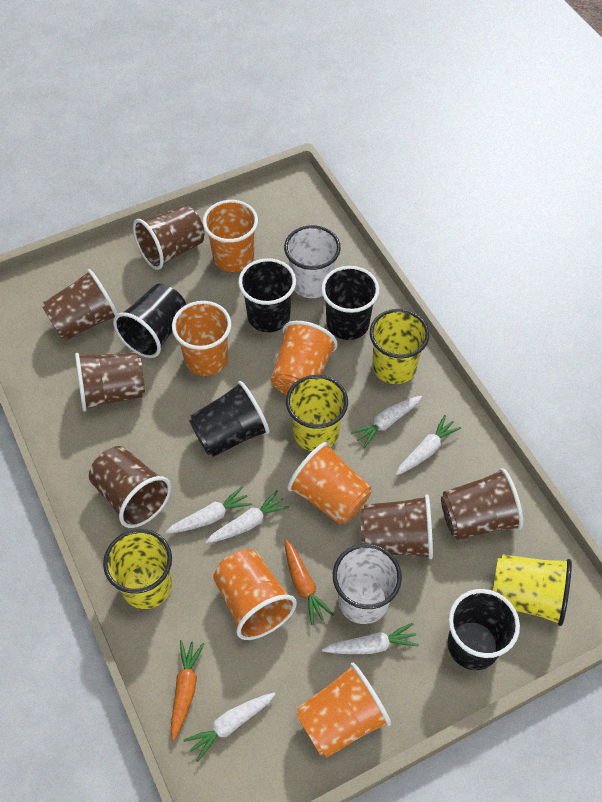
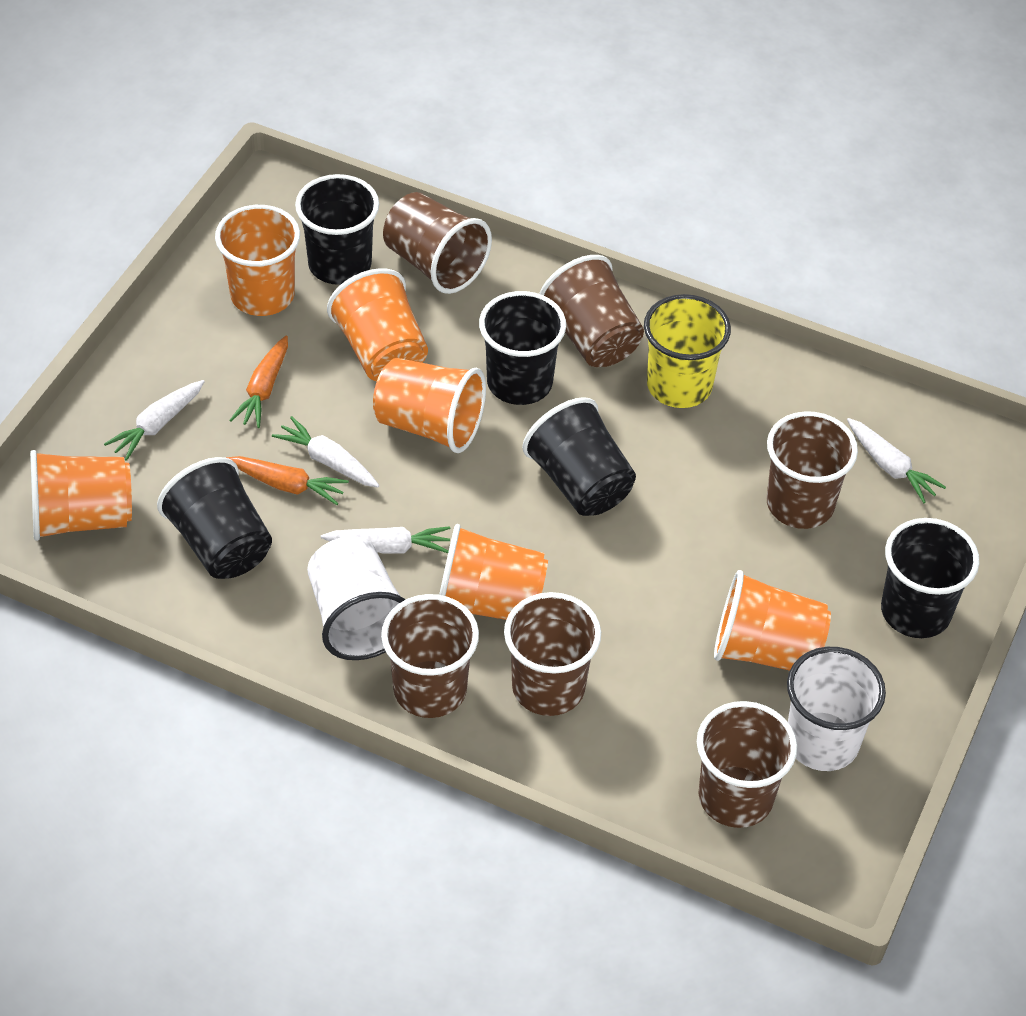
white carrot: [165,487,252,534] [184,692,275,762] [205,490,289,544] [322,623,419,654] [351,395,423,448] [395,415,461,476] = 6 -> [104,380,205,461] [272,416,379,488] [321,526,450,554] [847,418,946,503] = 4
yellow cup: [103,529,172,609] [286,375,348,451] [370,309,429,384] [493,554,572,626] = 4 -> [644,294,731,408] = 1

